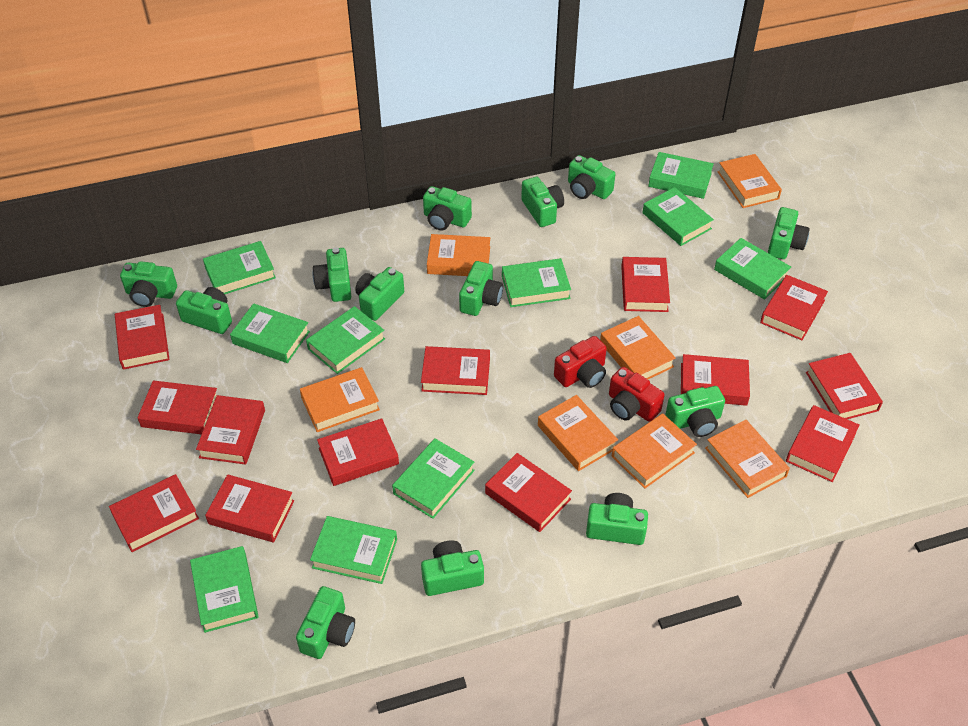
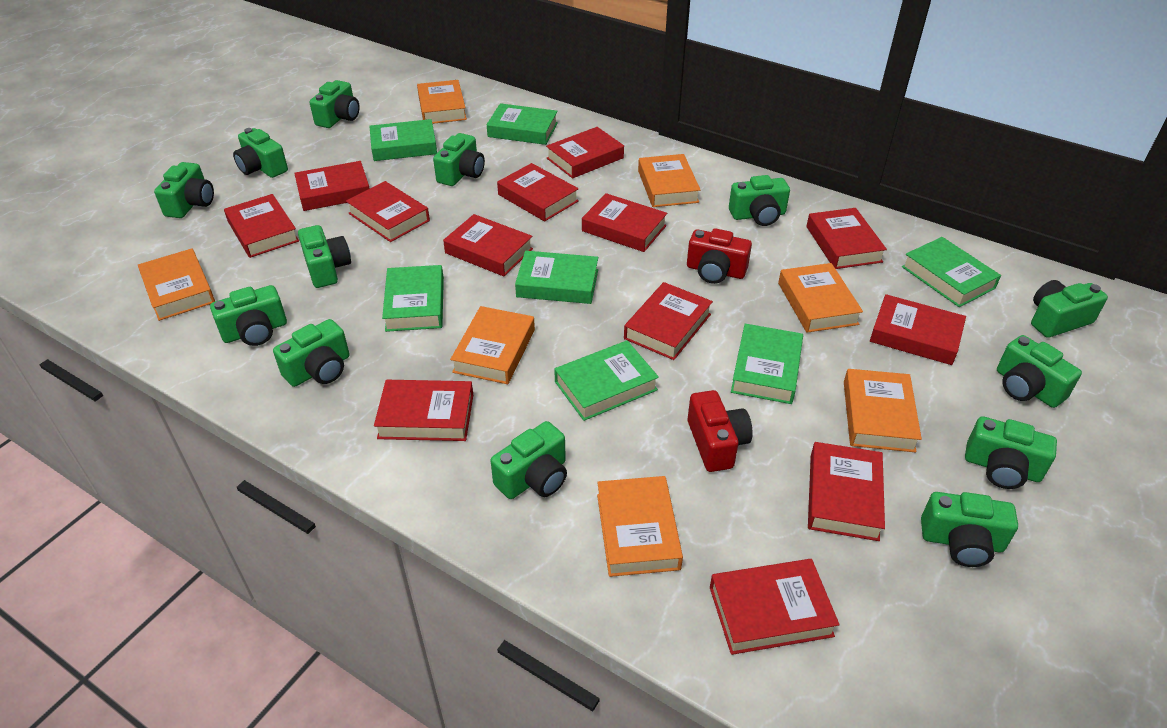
green book: [190,546,259,633] [203,241,276,294] [230,303,310,363] [306,306,385,374] [310,516,397,584] [392,438,475,519] [502,258,571,307] [642,187,714,246] [648,152,714,199] [714,238,791,300] = 10 -> [369,119,437,161] [382,265,444,332] [487,103,558,145] [515,251,598,304] [554,340,659,421] [731,324,803,404] [902,237,1001,307] = 7

